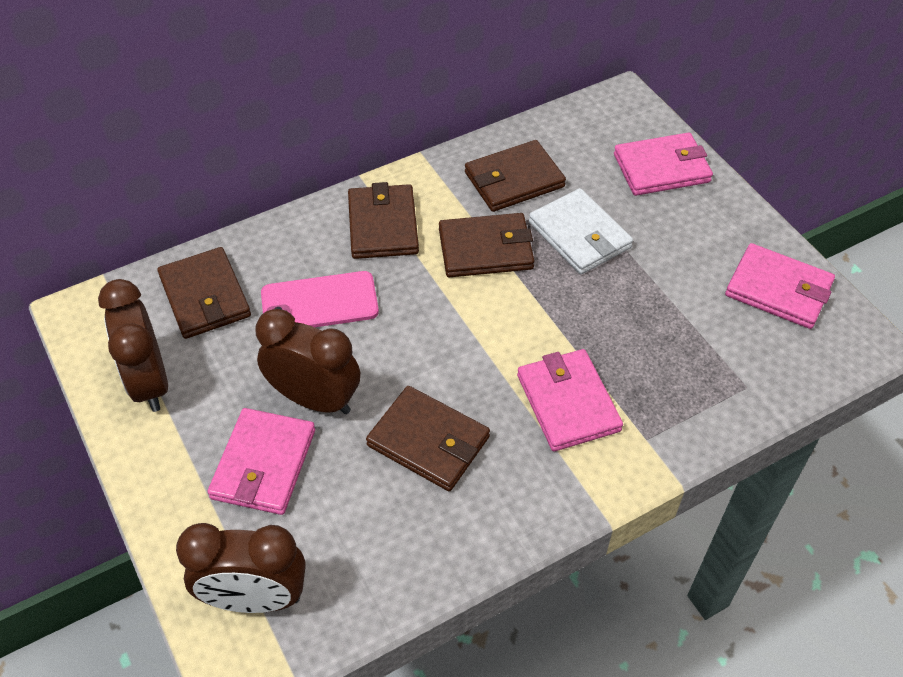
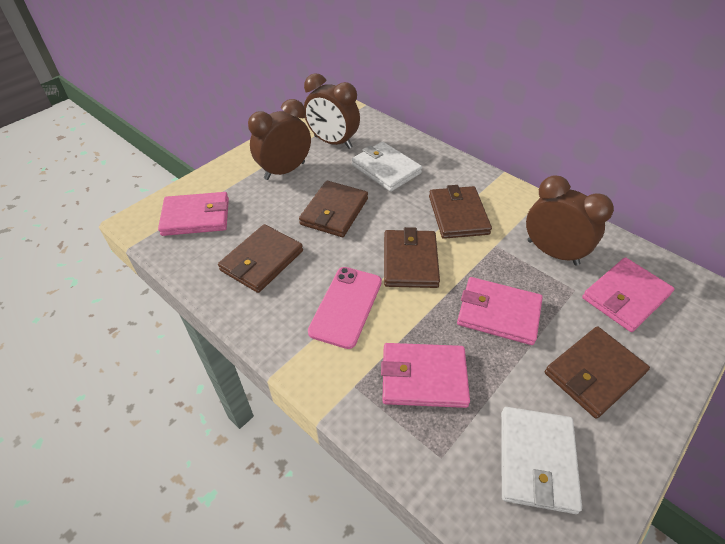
white wallet: [529,188,633,274] = 1 -> [352,142,422,192] [501,407,582,514] = 2

